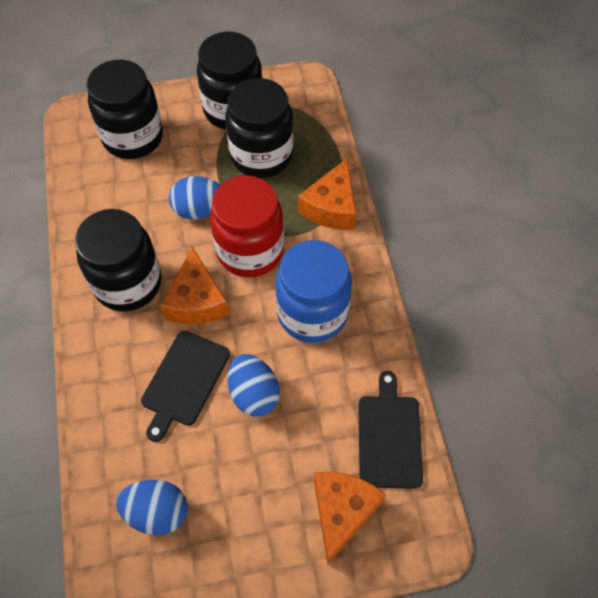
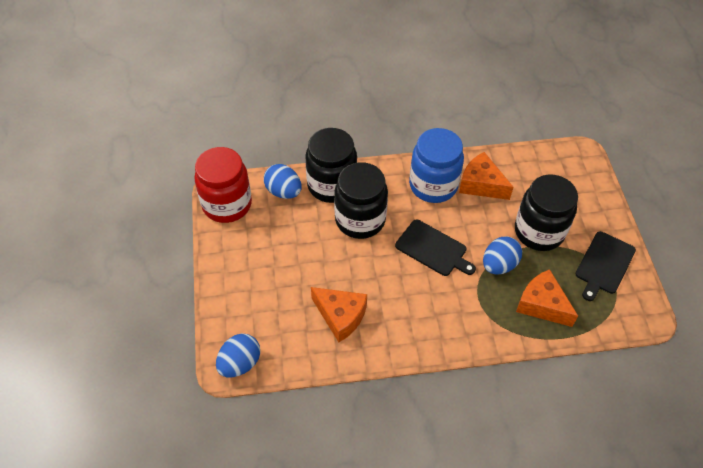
black jar: [75,209,162,311] [87,60,163,159] [197,32,263,130] [225,78,293,178] = 4 -> [305,128,357,203] [334,162,388,239] [515,175,578,251] = 3

